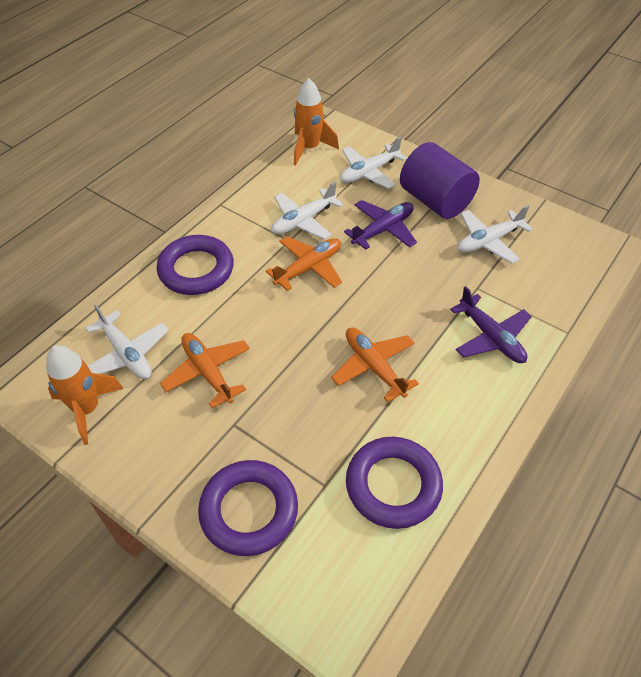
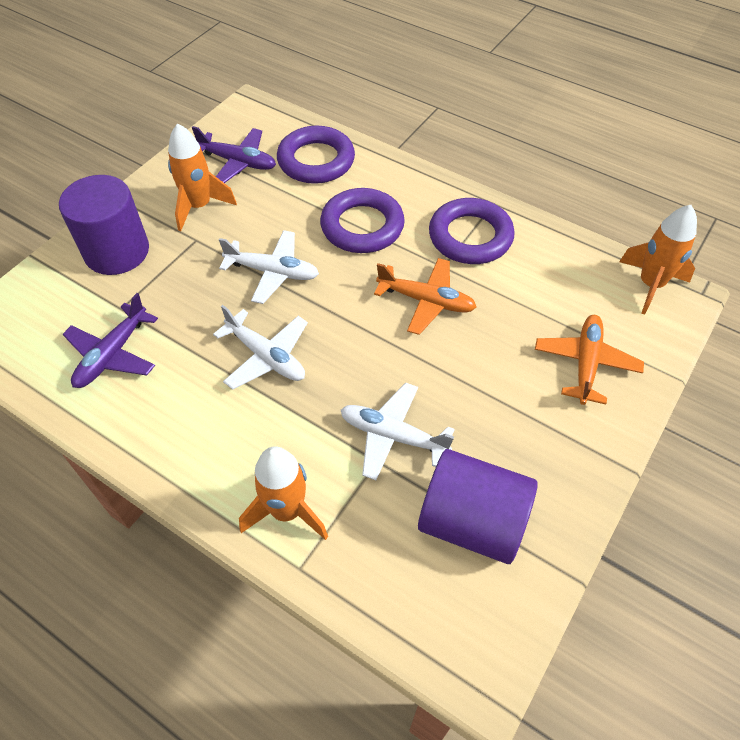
orange plane: [160,333,250,408] [266,236,342,291] [331,328,419,402] = 3 -> [374,258,476,335] [535,315,644,405] = 2
orange rocket: [46,345,124,445] [294,78,339,165] = 2 -> [168,123,237,231] [239,446,328,540] [619,205,697,315] = 3
purple cylinder: [400,142,480,219] = 1 -> [59,175,149,275] [418,449,538,564] = 2
white plane: [86,304,169,379] [271,182,343,239] [340,136,407,189] [458,205,533,264] = 4 -> [213,305,308,390] [219,230,319,304] [341,383,455,480] = 3

